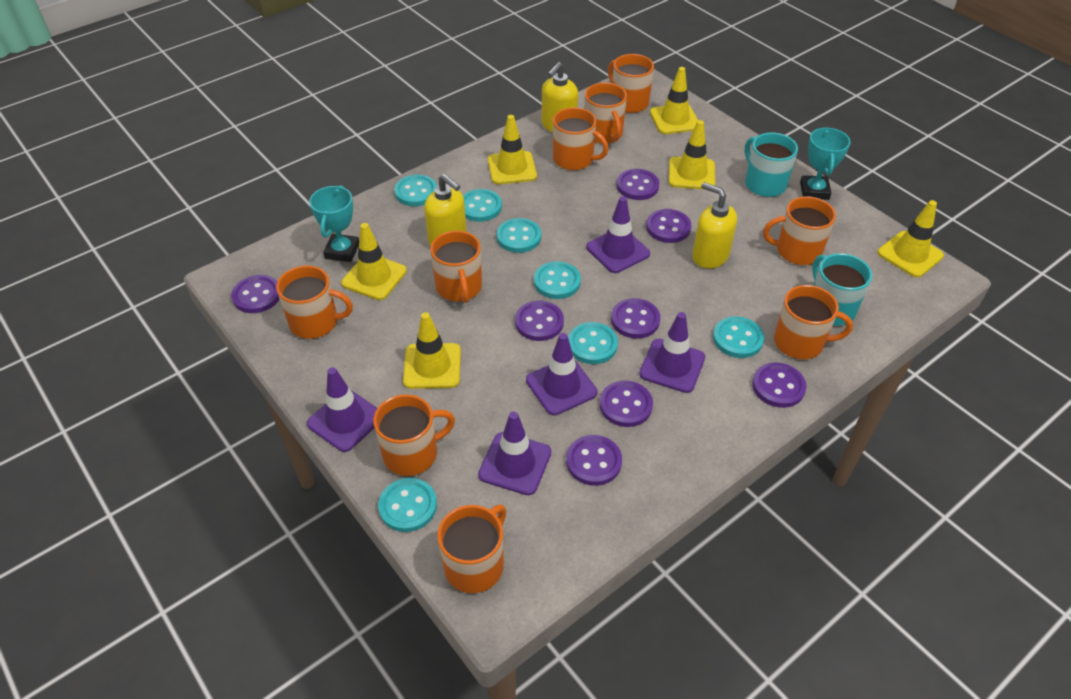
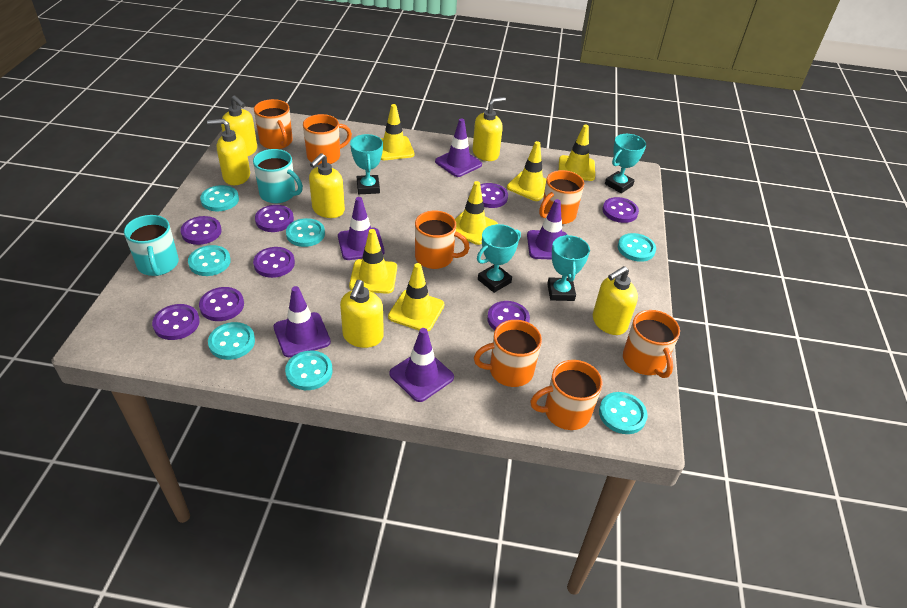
orange mug: [276,266,353,339] [373,394,455,476] [430,231,482,303] [437,505,506,593] [553,107,609,170] [584,83,627,144] [608,54,654,113] [763,196,836,265] [774,285,853,359] = 9 -> [254,99,293,149] [303,114,352,165] [415,210,470,269] [474,320,542,387] [530,360,603,430] [539,170,584,224] [623,310,680,378] = 7
turquoise trophy: [309,185,359,262] [800,127,850,200] = 2 -> [350,134,383,194] [477,224,521,293] [547,234,590,301] [605,134,646,193] = 4
yellow soap dispenser: [424,174,467,246] [542,62,578,133] [692,182,737,269] = 3 -> [207,119,250,185] [221,95,257,156] [309,153,345,218] [340,280,384,348] [472,97,506,161] [593,266,638,335] = 6

